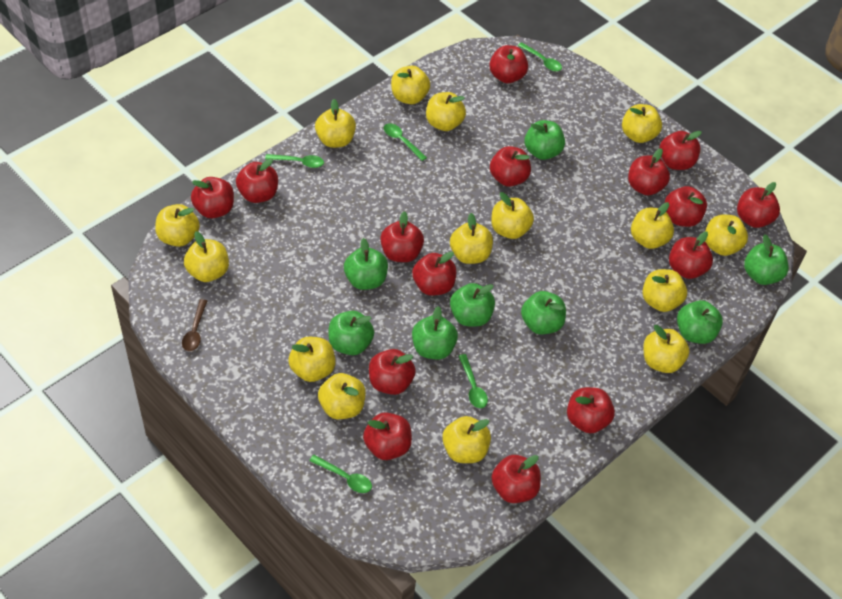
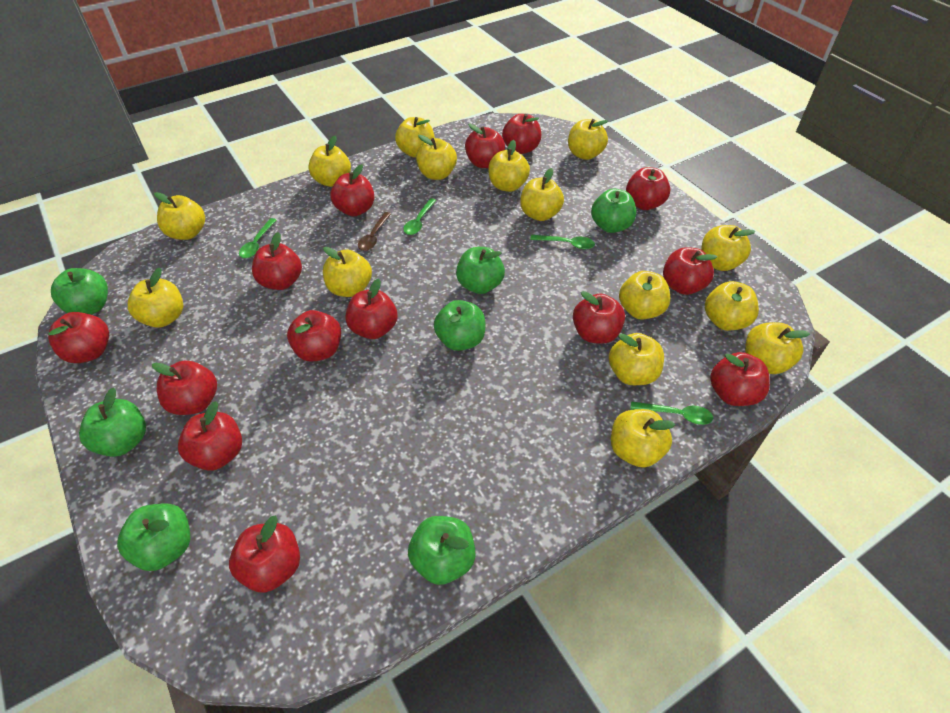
green apple: [329,311,374,355] [344,238,388,290] [412,306,458,359] [450,283,495,327] [521,291,566,335] [524,120,565,160] [677,300,723,344] [744,234,789,285] = 8 -> [51,268,108,315] [79,388,146,457] [117,503,190,571] [408,516,475,585] [434,300,485,351] [456,247,505,294] [591,189,636,233] = 7
green spoon: [265,154,324,168] [309,455,372,493] [384,123,427,161] [459,354,488,408] [518,42,562,71] = 5 -> [239,218,276,258] [403,198,437,235] [530,235,595,249] [631,401,713,425] = 4
red apple: [191,177,234,218] [236,159,278,203] [363,412,412,460] [369,349,416,395] [380,211,424,262] [412,252,456,296] [490,45,528,83] [490,146,531,187] [491,455,541,503] [567,387,615,434] [628,148,670,195] [659,131,702,170] [665,186,707,227] [669,232,713,279] [737,182,780,228] = 15 -> [48,312,109,363] [152,361,217,415] [178,401,242,471] [229,516,300,593] [252,232,302,290] [287,310,341,362] [330,164,374,216] [345,279,397,339] [465,124,505,168] [502,114,541,154] [573,291,625,344] [626,167,670,210] [663,247,717,295] [710,352,770,406] = 14

